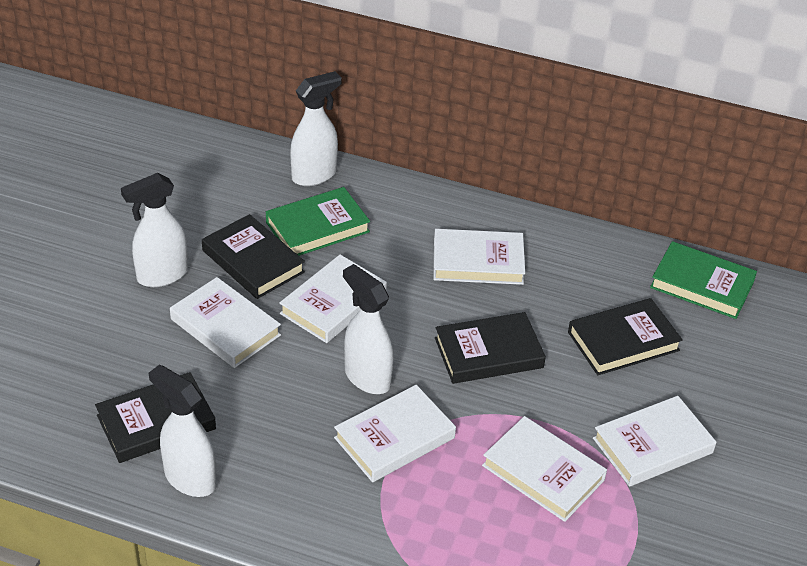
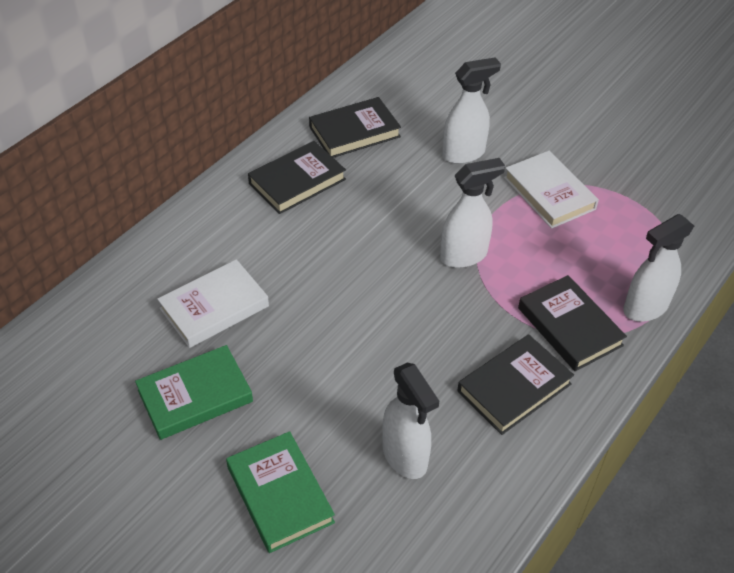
white book: [170,277,281,368] [279,254,387,343] [334,385,456,482] [434,229,525,285] [482,416,607,522] [593,396,716,487] = 6 -> [157,259,269,348] [504,151,599,229] = 2

